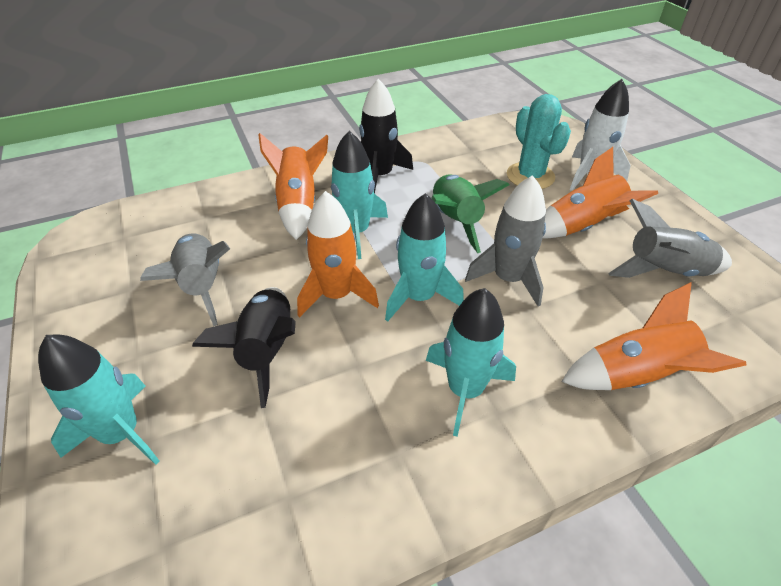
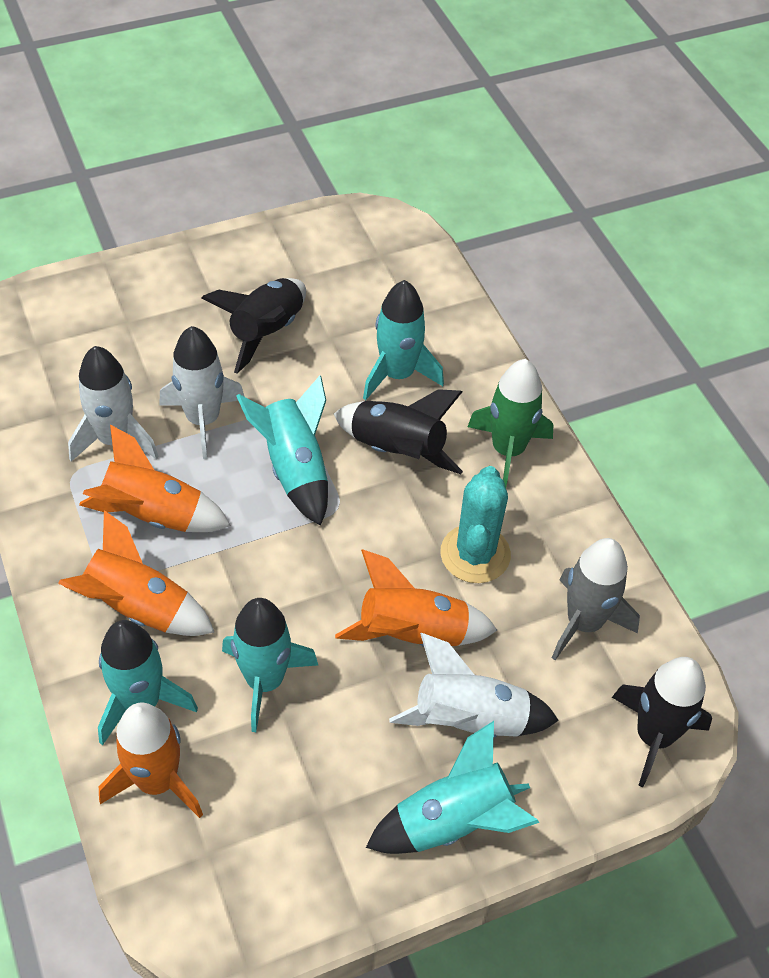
black rocket: [192,287,296,408] [359,79,413,194] = 2 -> [202,278,306,374] [334,389,463,474] [612,657,712,787] = 3
grey rocket: [140,234,230,326] [465,175,546,307] [608,199,732,278] = 3 -> [552,538,640,660] = 1
turquoise rocket: [38,334,160,465] [331,131,388,259] [385,193,464,322] [426,288,516,437] = 4 -> [98,620,198,745] [222,598,318,732] [236,375,328,526] [363,280,444,400] [366,721,539,854] = 5
white rocket: [570,79,630,191] = 1 -> [68,346,159,461] [159,326,245,459] [389,633,559,738] = 3

